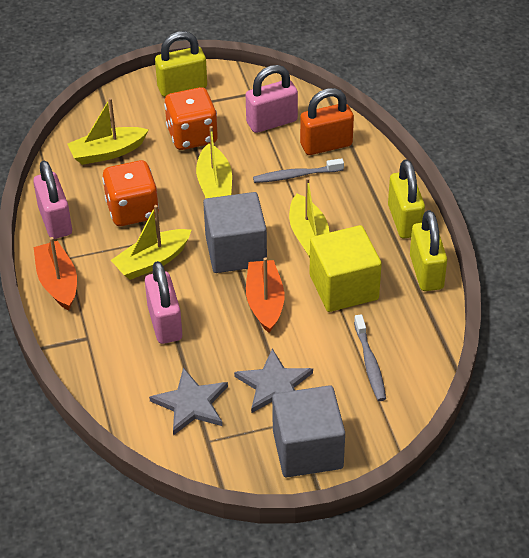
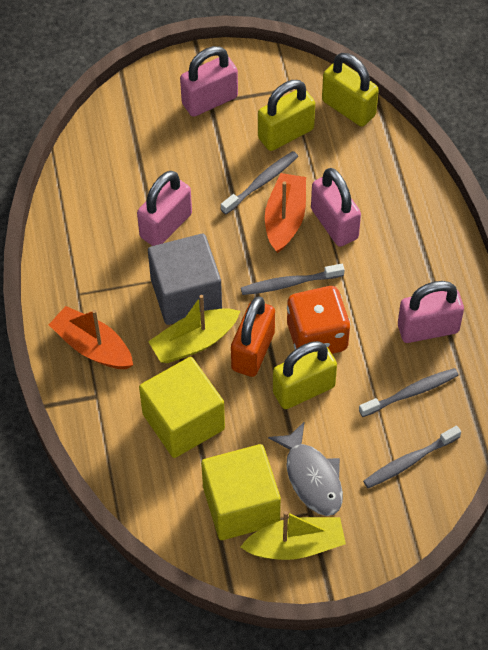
grey cube: [203,192,267,273] [272,385,345,478] = 2 -> [148,233,222,325] = 1
grey fish: none = 0 -> [268,421,343,516] = 1
grey star: [149,368,228,436] [234,349,313,413] = 2 -> none = 0
grey toothbrush: [253,158,344,183] [354,314,386,401] = 2 -> [221,151,298,214] [241,264,345,295] [359,368,459,417] [363,426,461,488] = 4
orange dice: [102,160,159,226] [164,87,218,150] = 2 -> [287,286,350,354] = 1
pink padlock: [33,160,72,239] [145,261,182,344] [246,65,298,133] = 3 -> [137,171,192,246] [180,46,238,117] [311,168,361,247] [398,281,464,343] = 4
yellow boat: [68,98,149,165] [111,205,191,280] [196,126,232,198] [289,177,330,258] = 4 -> [148,295,240,363] [240,511,346,560] = 2
yellow cube: [309,225,382,312] = 1 -> [139,357,225,458] [201,444,281,540] = 2

